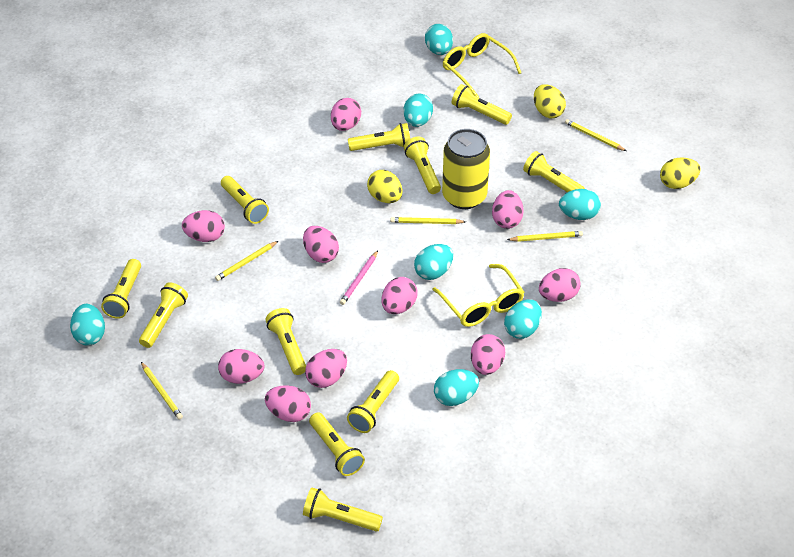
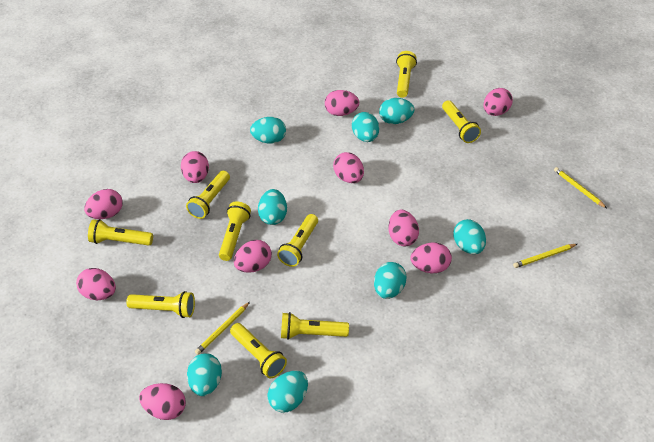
pink pencil: [340,250,378,305] = 1 -> none = 0
turquoise egg: [70,304,105,346] [403,94,433,127] [414,244,453,280] [425,24,453,55] [434,369,479,406] [504,299,542,339] [559,189,601,220] = 7 -> [187,353,222,396] [250,117,286,144] [258,189,287,225] [267,371,308,412] [352,112,379,142] [374,262,407,299] [379,98,414,124] [453,219,486,254] = 8
yellow can: [442,129,490,209] = 1 -> none = 0
yellow egg: [367,170,403,203] [534,84,566,118] [660,157,701,189] = 3 -> none = 0
yellow flashlight: [101,259,141,319] [139,282,188,348] [221,176,269,224] [265,308,306,375] [303,488,383,531] [309,412,365,476] [347,370,399,433] [348,123,410,151] [404,137,441,194] [452,84,512,125] [523,151,585,192] = 11 -> [88,219,153,246] [126,291,195,318] [186,171,230,219] [219,201,251,261] [230,323,287,378] [277,214,318,267] [281,312,349,340] [396,51,417,98] [442,100,481,143] = 9
yellow glasses: [432,264,524,327] [443,33,521,98] = 2 -> none = 0
yellow pencil: [141,362,183,420] [215,241,278,281] [390,217,466,224] [507,231,583,242] [565,119,626,151] = 5 -> [195,302,250,355] [513,244,577,268] [554,167,607,208] = 3

